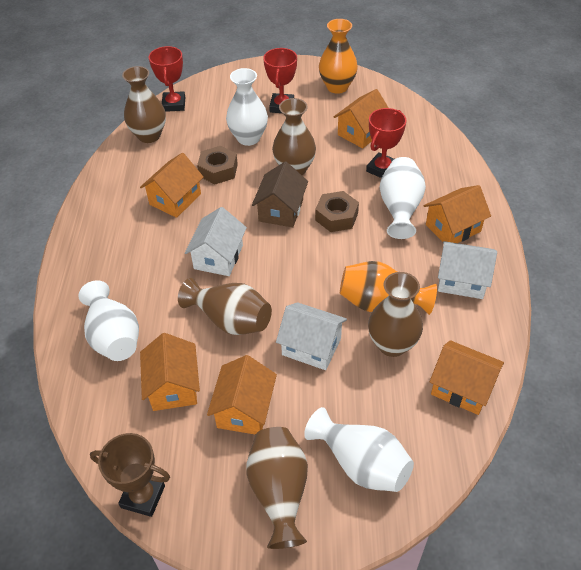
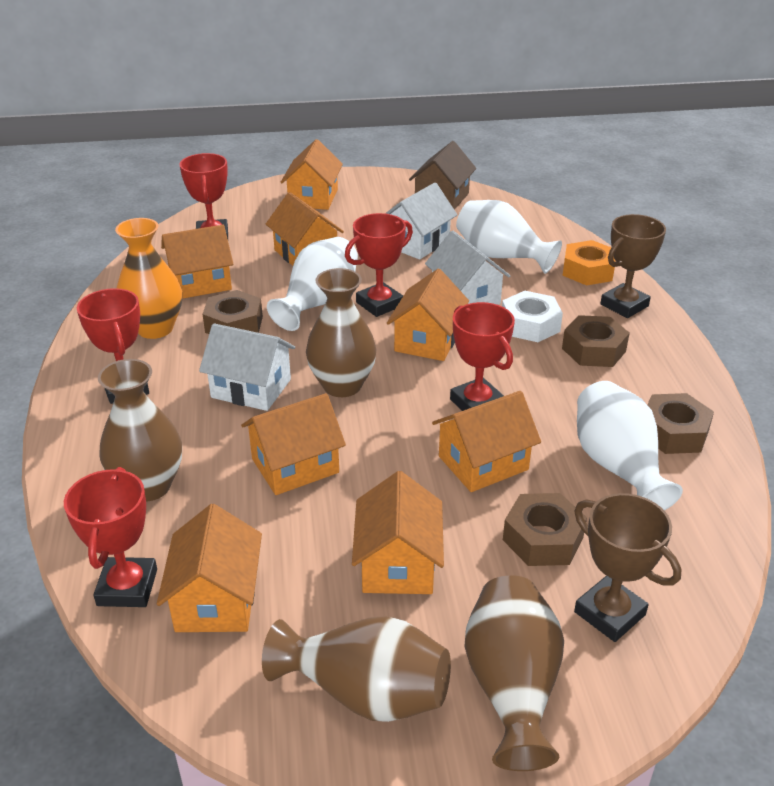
brown nut: [197,146,238,184] [315,191,359,232] = 2 -> [203,290,263,334] [503,493,587,566] [562,315,630,367] [647,393,714,454] = 4
brown trophy: [90,433,170,517] = 1 -> [574,493,681,642] [600,214,666,318] = 2
brown vase: [122,66,166,143] [178,278,272,335] [246,427,308,549] [272,98,316,175] [368,272,423,357] = 5 -> [98,359,182,502] [262,616,451,722] [306,268,376,397] [464,575,564,771] = 4
orange house: [140,153,203,218] [140,333,200,411] [207,355,277,435] [334,89,388,148] [424,185,491,243] [430,340,504,415] = 6 -> [157,504,262,632] [161,225,234,299] [241,393,346,495] [266,192,344,266] [281,139,343,210] [352,471,444,594] [387,269,469,361] [432,391,541,492] = 8
orange nut: none = 0 -> [563,240,616,286] = 1
orange vase: [319,19,358,94] [340,261,437,315] = 2 -> [115,218,182,339] = 1
red trophy: [149,46,185,112] [263,48,297,113] [366,108,406,178] = 3 -> [64,467,157,607] [77,288,149,404] [179,153,228,239] [345,213,413,317] [450,302,515,411] = 5
white nut: none = 0 -> [502,291,563,342] = 1
white vase: [78,280,139,361] [226,68,268,146] [304,407,414,492] [380,157,426,239] = 4 -> [267,237,358,331] [456,200,562,274] [577,381,683,510] = 3

